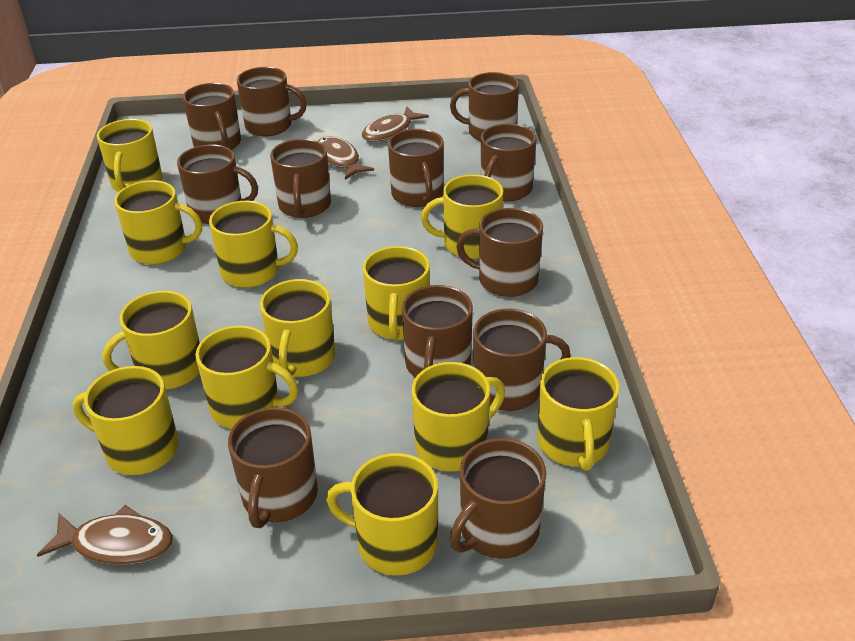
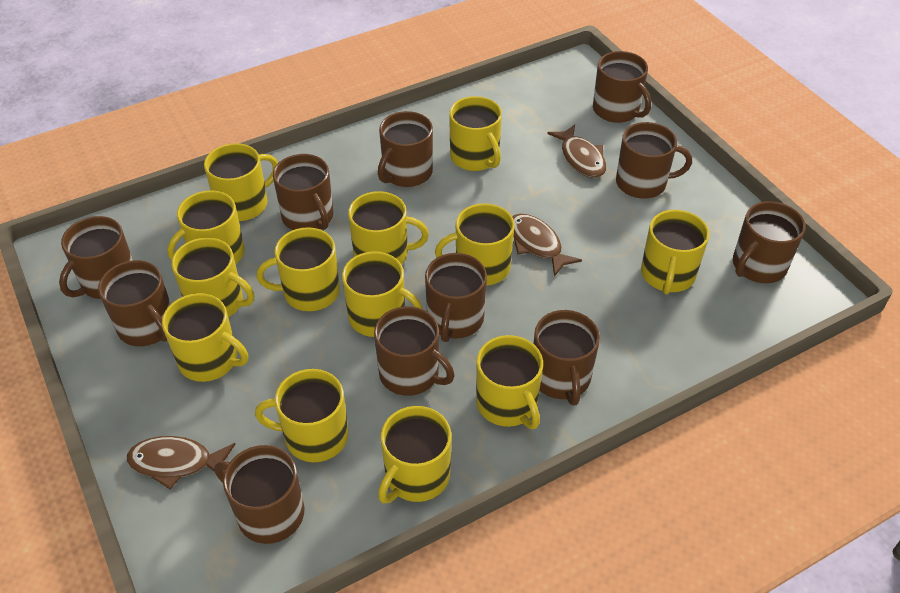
brown mug: [177,145,258,224] [183,83,241,150] [228,407,318,528] [237,67,307,136] [270,139,331,218] [388,129,444,207] [402,285,473,378] [450,72,519,141] [450,438,546,559] [456,208,543,297] [473,309,571,411] [481,124,537,201] = 12 -> [59,216,133,299] [98,260,171,346] [215,445,304,544] [273,154,334,230] [374,306,454,396] [378,111,433,187] [425,253,487,342] [534,310,600,405] [593,51,651,123] [616,122,692,199] [733,201,806,283] = 11
yellow mug: [73,366,179,475] [97,119,163,192] [102,291,200,389] [114,180,202,264] [196,325,299,429] [209,201,298,288] [260,279,335,377] [326,453,438,576] [363,246,430,340] [412,362,505,472] [421,175,503,259] [537,357,620,471] = 12 -> [162,293,248,382] [167,190,245,264] [172,237,254,317] [204,143,278,221] [255,369,348,462] [256,227,340,311] [342,251,422,337] [348,191,429,265] [378,406,452,503] [435,203,515,286] [449,96,502,171] [476,335,543,429] [641,210,709,295] = 13

